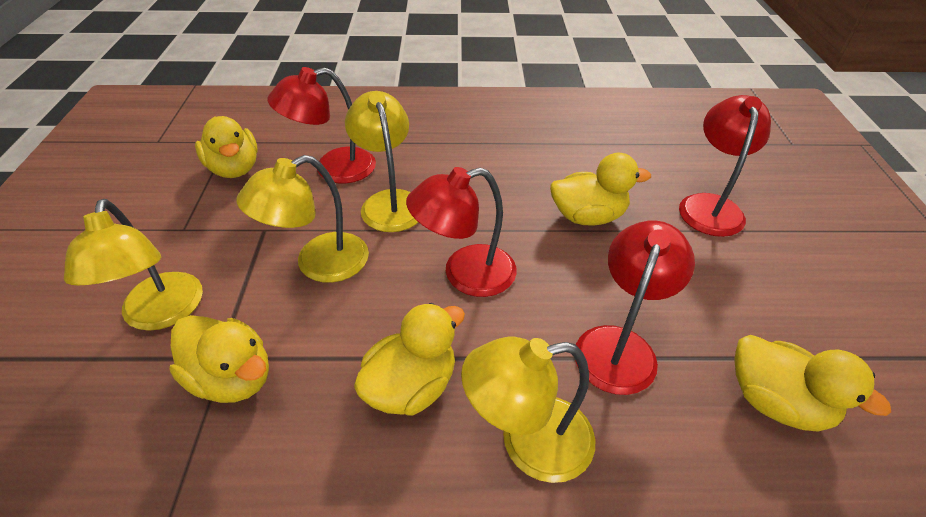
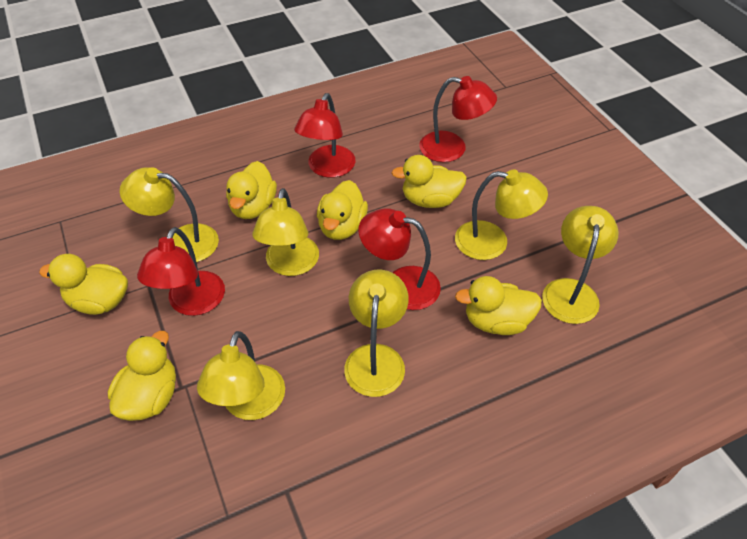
yellow duck: [169,315,269,403] [195,116,258,178] [354,303,465,416] [550,153,651,226] [734,335,891,432] = 5 -> [39,254,128,315] [108,331,176,421] [226,161,277,219] [317,180,368,240] [391,155,467,208] [455,276,542,335] = 6
yellow lamp: [64,199,203,331] [237,155,369,283] [345,91,418,232] [461,337,595,483] = 4 -> [120,167,219,262] [197,331,285,420] [252,188,319,276] [344,270,409,397] [455,169,548,260] [542,206,618,324] = 6

